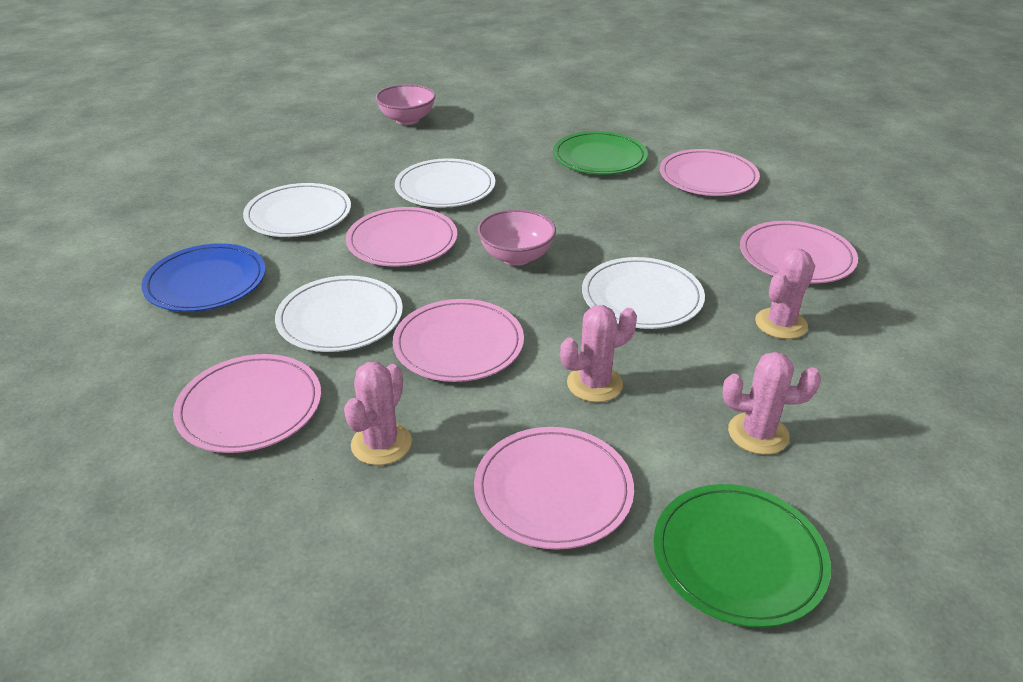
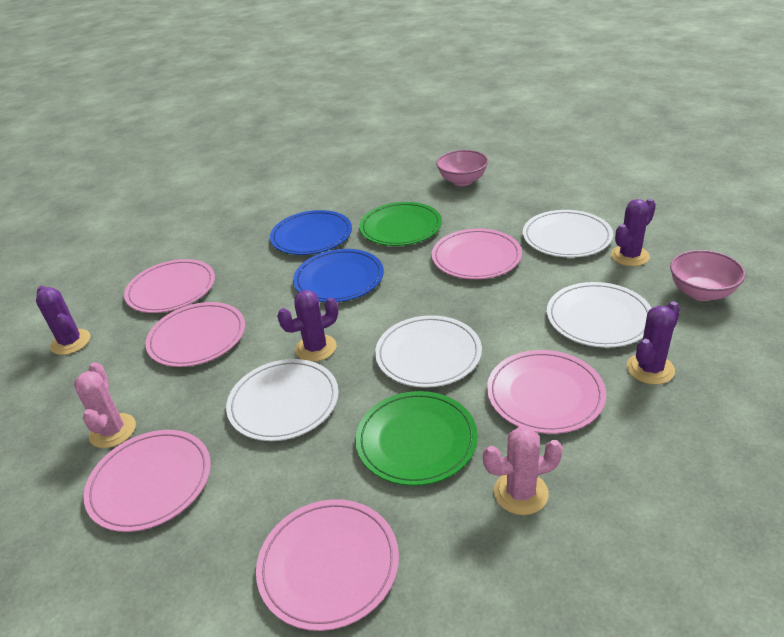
blue plate: [141,243,266,312] = 1 -> [270,210,352,255] [293,249,384,302] = 2
pink cactus: [344,362,412,465] [560,305,637,402] [722,352,821,455] [755,248,815,339] = 4 -> [74,362,136,448] [483,426,563,515] = 2
purple cactus: none = 0 -> [36,286,91,355] [277,290,339,362] [611,199,656,266] [627,301,680,385] = 4

